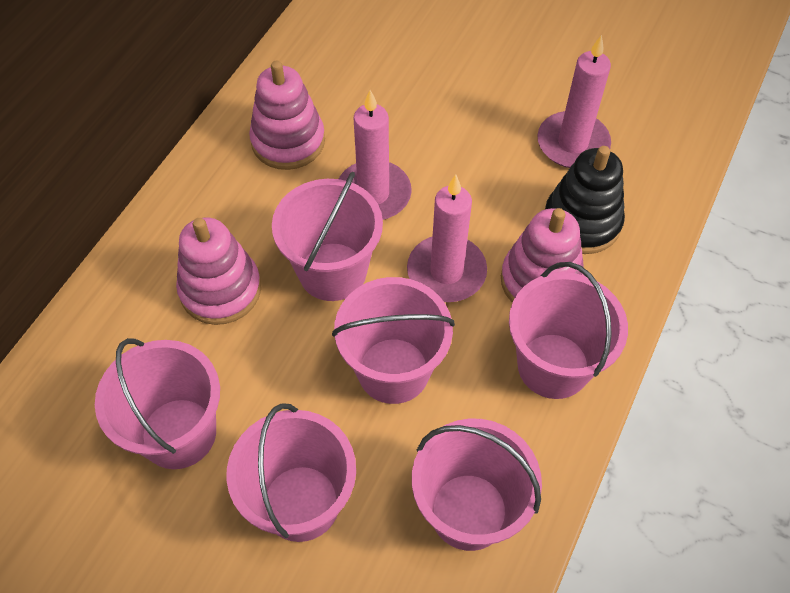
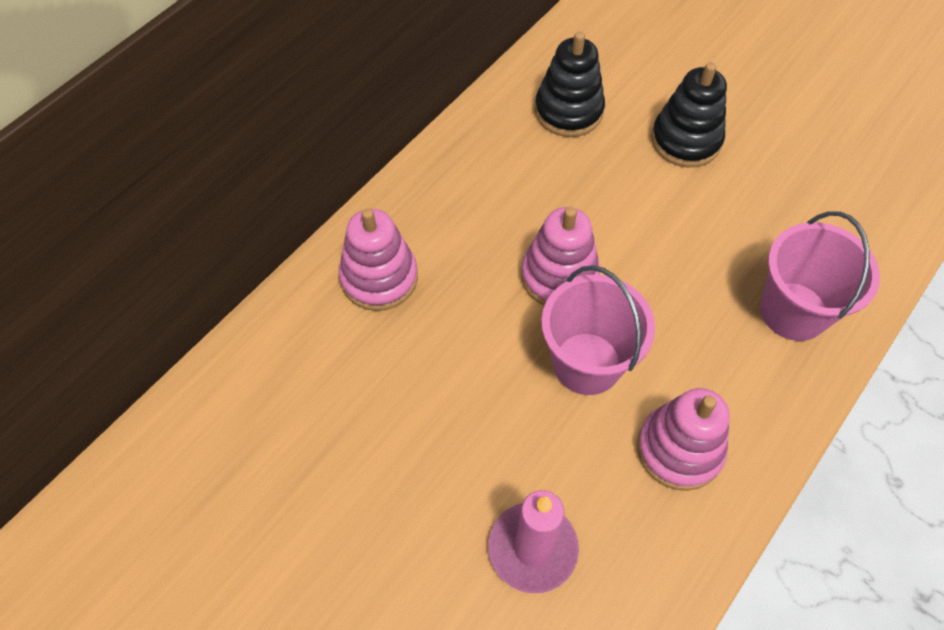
black stacking toy: [545,146,625,254] = 1 -> [535,32,605,137] [651,62,727,167] = 2
pink bucket: [95,338,220,469] [227,403,356,542] [272,172,383,301] [332,277,455,404] [412,419,542,551] [509,262,628,399] = 6 -> [541,265,655,395] [760,211,880,341] = 2
pink candle: [339,90,412,220] [407,175,487,302] [537,35,611,168] = 3 -> [488,490,579,593] = 1

